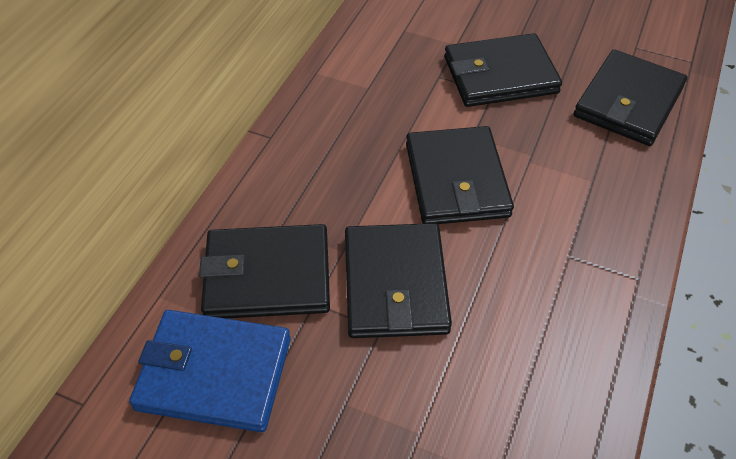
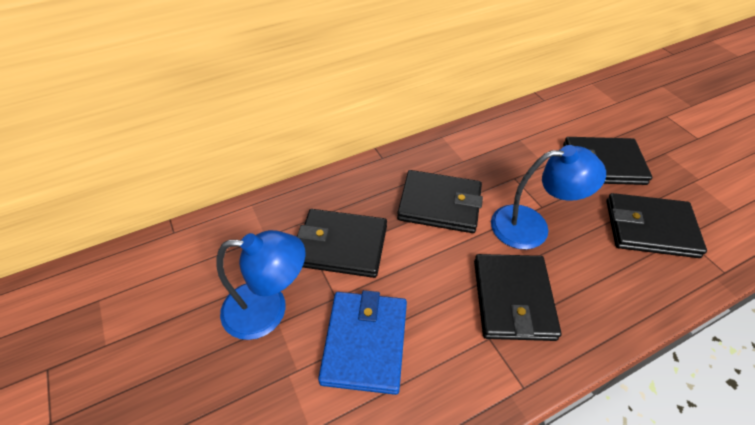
blue lamp: none = 0 -> [216,230,306,340] [491,145,606,249] = 2

